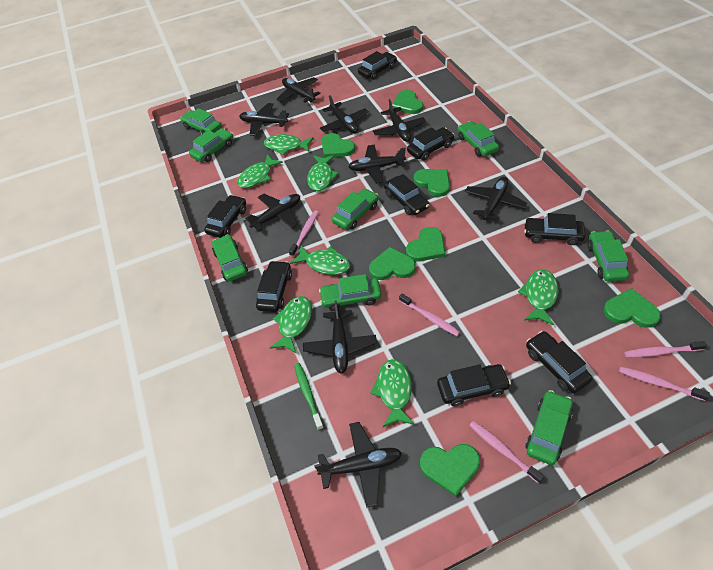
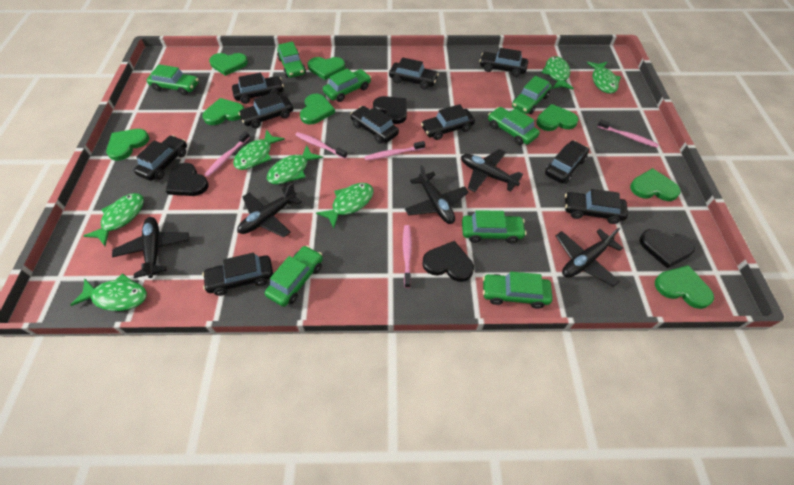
black car: [204,195,246,238] [256,260,292,312] [358,51,397,80] [384,174,430,215] [407,127,455,161] [437,364,511,406] [524,213,585,245] [526,331,592,393] = 8 -> [134,135,187,181] [202,253,273,296] [232,73,284,104] [238,92,293,128] [350,106,399,144] [389,57,439,89] [421,104,475,140] [480,48,528,77] [545,140,589,183] [565,189,628,224] = 10
black heart: none = 0 -> [166,163,209,196] [373,96,407,124] [422,241,474,282] [640,229,695,268] = 4
black plane: [239,103,289,136] [245,194,300,232] [276,77,320,103] [303,300,377,374] [314,422,402,508] [320,95,369,133] [348,145,406,184] [373,99,426,142] [465,177,528,221] = 9 -> [112,217,189,278] [237,183,302,238] [405,164,469,224] [461,149,523,192] [556,228,623,287] = 5
green heart: [321,133,355,158] [369,247,416,280] [392,90,423,114] [406,227,445,261] [414,169,450,197] [420,444,480,497] [603,288,661,328] = 7 -> [106,129,149,161] [202,98,244,125] [209,53,248,76] [300,94,335,124] [308,57,345,80] [536,104,578,131] [630,168,680,201] [655,265,714,309] = 8
green toothbrush: [294,363,324,430] = 1 -> none = 0

